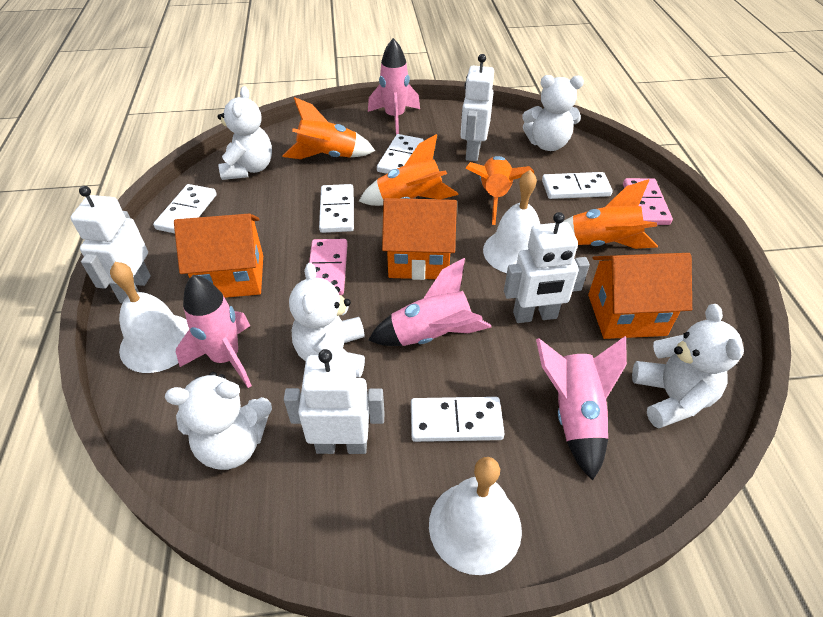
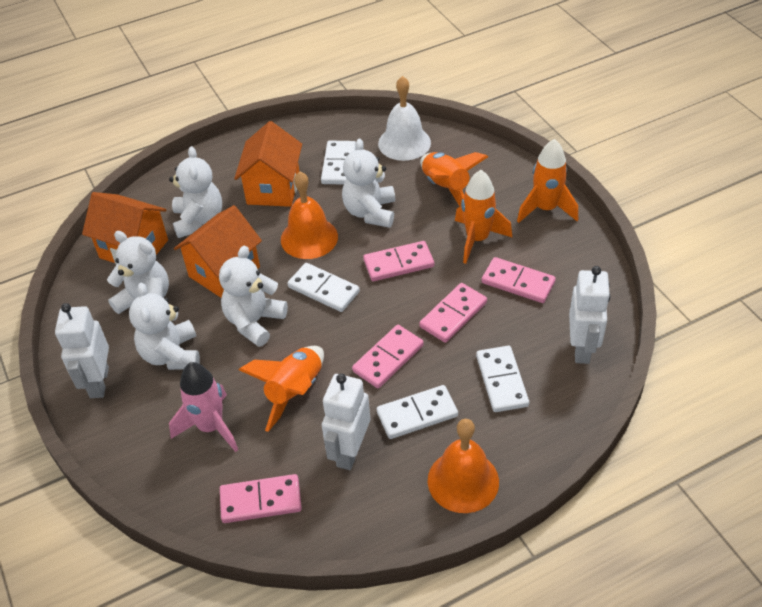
orange bell: none = 0 -> [281,172,338,259] [428,419,499,513] = 2
pink domino: [309,239,348,295] [623,178,673,225] = 2 -> [220,474,302,523] [352,325,424,388] [363,241,434,281] [419,283,487,343] [482,257,556,303] = 5
pink rocket: [176,275,252,388] [368,38,420,135] [369,258,491,346] [536,336,627,480] = 4 -> [169,362,238,452] = 1
white bell: [110,262,189,373] [429,457,522,575] [483,170,540,273] = 3 -> [378,76,431,161] = 1
white domino: [153,184,217,233] [319,184,354,233] [377,134,424,174] [411,397,505,442] [542,172,613,199] = 5 -> [288,263,360,312] [321,141,356,185] [377,385,458,439] [476,346,529,412] = 4
white robot: [70,186,151,303] [284,349,385,454] [460,54,494,161] [504,212,590,323] = 4 -> [55,303,109,398] [322,374,370,470] [569,266,610,364] = 3

